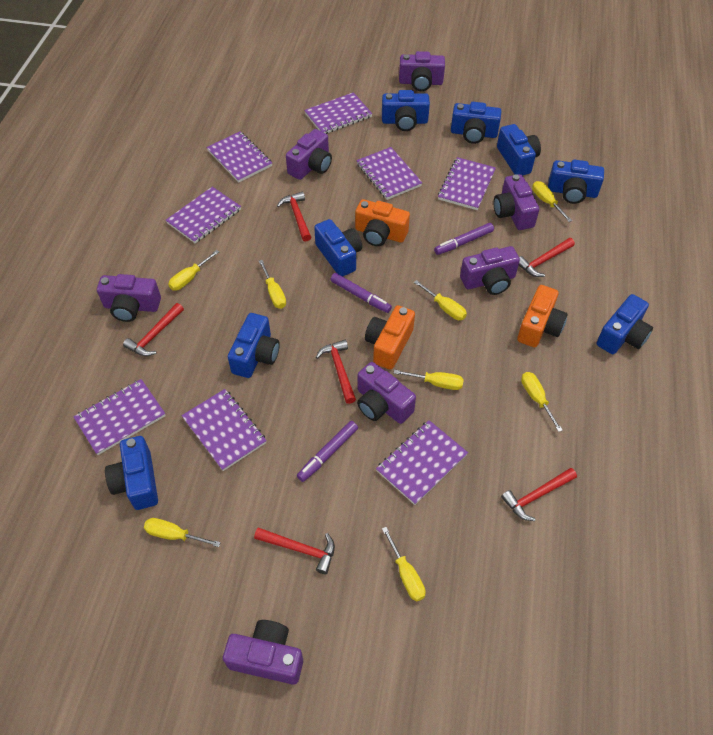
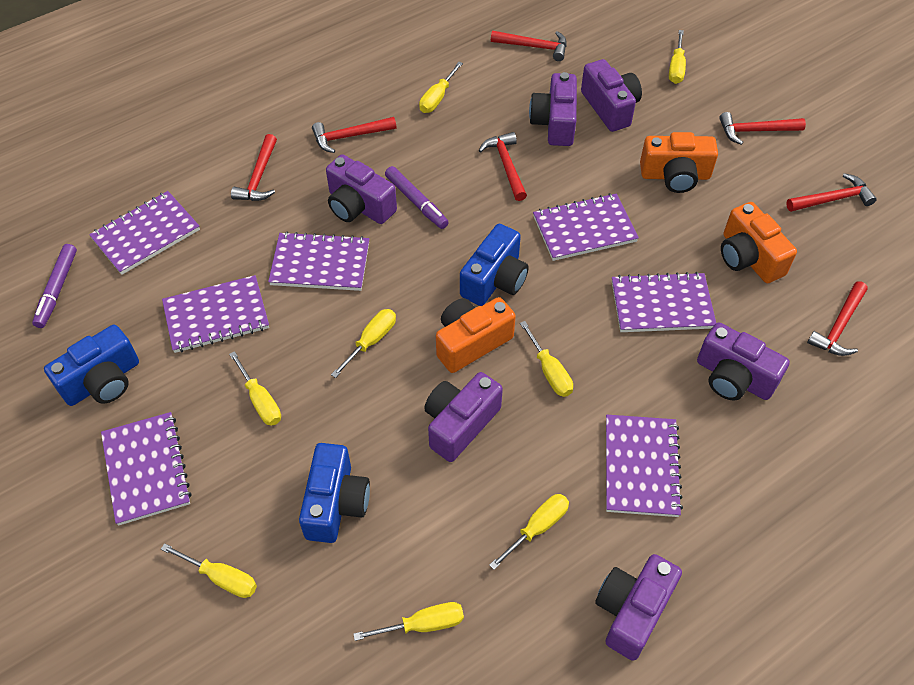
blue camera: [105,436,158,510] [228,313,280,378] [314,219,362,277] [382,90,430,131] [451,102,501,144] [497,124,541,175] [548,160,604,204] [597,294,653,354] = 8 -> [44,325,139,406] [299,443,370,543] [460,224,529,306] = 3
purple camera: [97,274,161,322] [223,620,303,685] [286,129,332,180] [357,362,416,424] [399,51,445,91] [460,246,520,295] [493,174,539,230] = 7 -> [326,154,397,224] [424,372,503,462] [529,72,577,146] [581,59,642,132] [595,554,682,661] [697,322,790,401] = 6
purple marker: [297,421,358,482] [330,273,392,313] [434,223,494,255] = 3 -> [32,244,77,328] [385,166,449,229] = 2
purple notebook: [74,379,166,455] [166,187,241,243] [182,389,267,471] [206,131,272,183] [304,92,372,134] [356,147,422,200] [376,420,468,505] [438,157,496,210] = 8 -> [89,191,200,275] [101,412,192,526] [162,275,269,353] [268,232,369,291] [533,193,639,261] [606,415,683,517] [612,272,716,332] = 7
red hammer: [123,303,184,356] [254,528,335,574] [277,192,311,242] [316,340,356,404] [501,468,577,521] [518,238,575,277] = 6 -> [231,134,277,201] [312,117,396,153] [479,132,527,201] [491,31,567,61] [719,112,806,145] [786,173,877,212] [807,281,868,356] = 7

